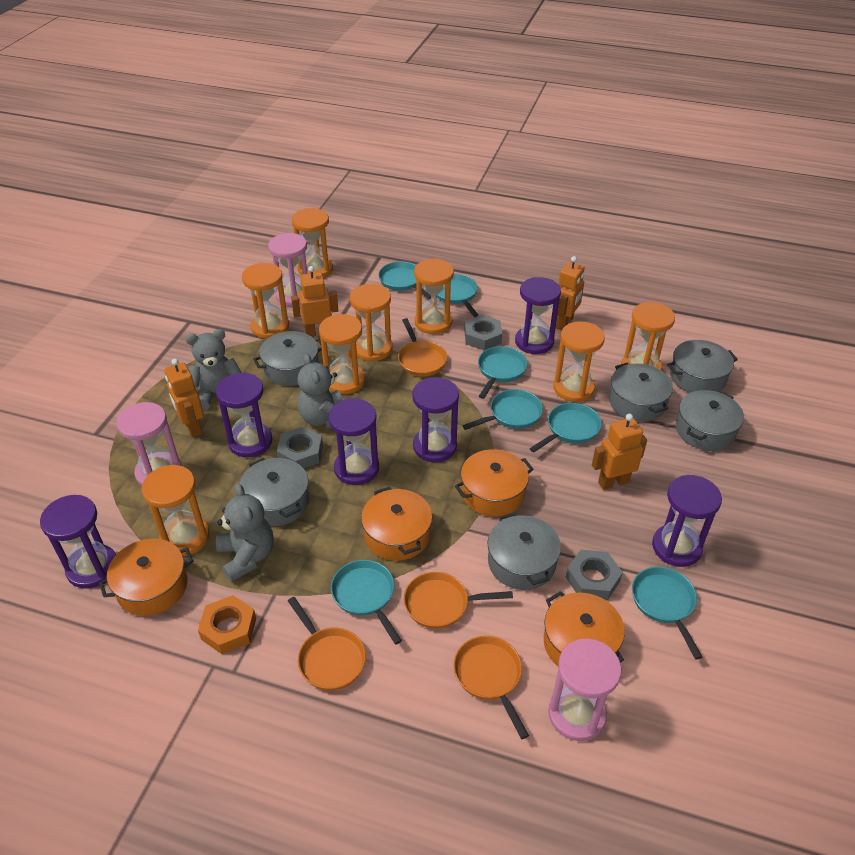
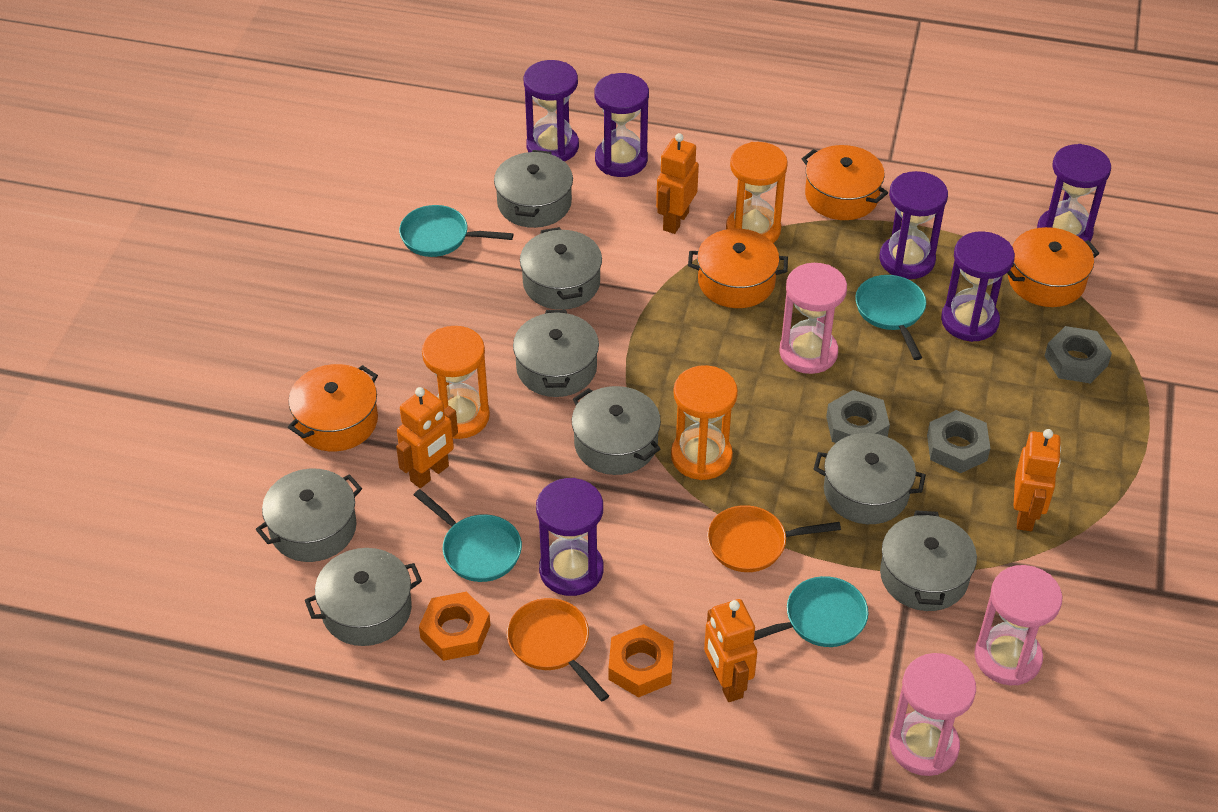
grey pot: [240,458,309,526] [253,331,322,386] [488,512,561,590] [609,362,673,422] [667,340,738,393] [676,390,744,451] = 6 -> [256,469,362,562] [305,548,422,646] [494,150,573,228] [513,310,599,397] [520,227,602,310] [572,386,661,475] [814,433,926,524] [880,510,977,611] = 8
grey teddy bear: [186,329,242,410] [216,483,274,582] [297,354,343,429] = 3 -> none = 0
orange hourglass: [142,465,210,556] [242,263,289,339] [292,208,333,278] [319,314,365,394] [350,284,393,362] [414,258,454,334] [554,321,605,402] [621,302,675,371] = 8 -> [422,326,490,439] [671,365,738,480] [726,142,788,243] = 3
orange nut: [198,595,256,654] = 1 -> [419,592,490,661] [609,624,674,697] = 2
orange pan: [288,597,366,691] [398,318,447,376] [404,572,513,629] [454,636,529,739] = 4 -> [507,598,609,702] [707,505,841,572] = 2
turquoise pan: [331,560,402,645] [378,261,431,299] [437,274,479,317] [463,389,543,430] [478,346,528,399] [530,403,602,452] [632,567,702,660] = 7 -> [399,205,514,257] [414,489,522,582] [754,576,868,647] [855,275,926,360] = 4

